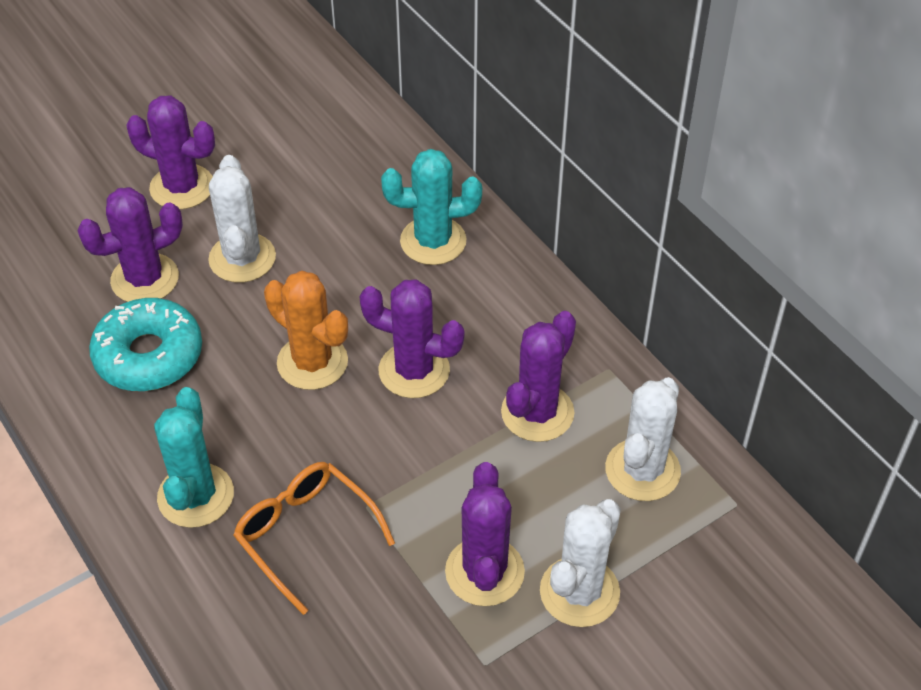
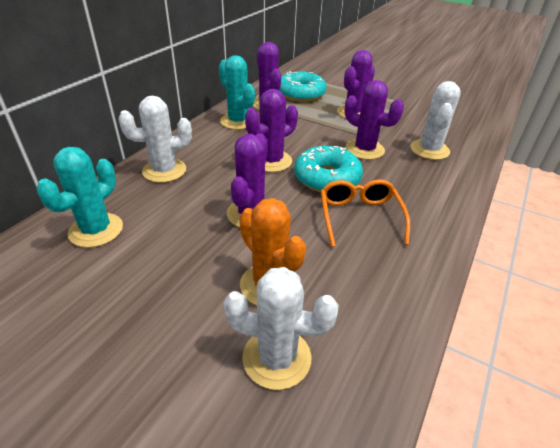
turquoise donut: [89,298,202,391] = 1 -> [279,71,326,102] [294,146,363,192] = 2

